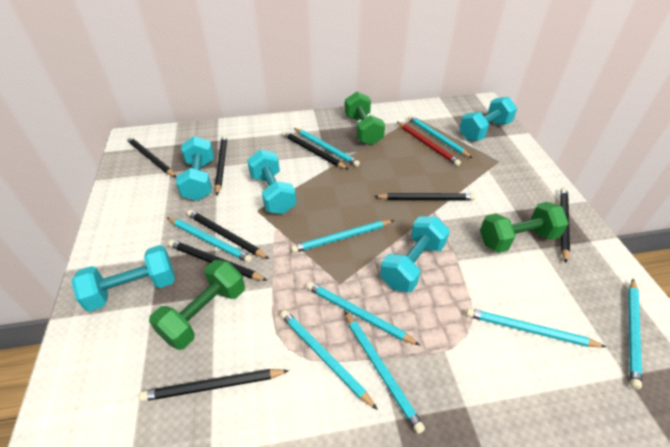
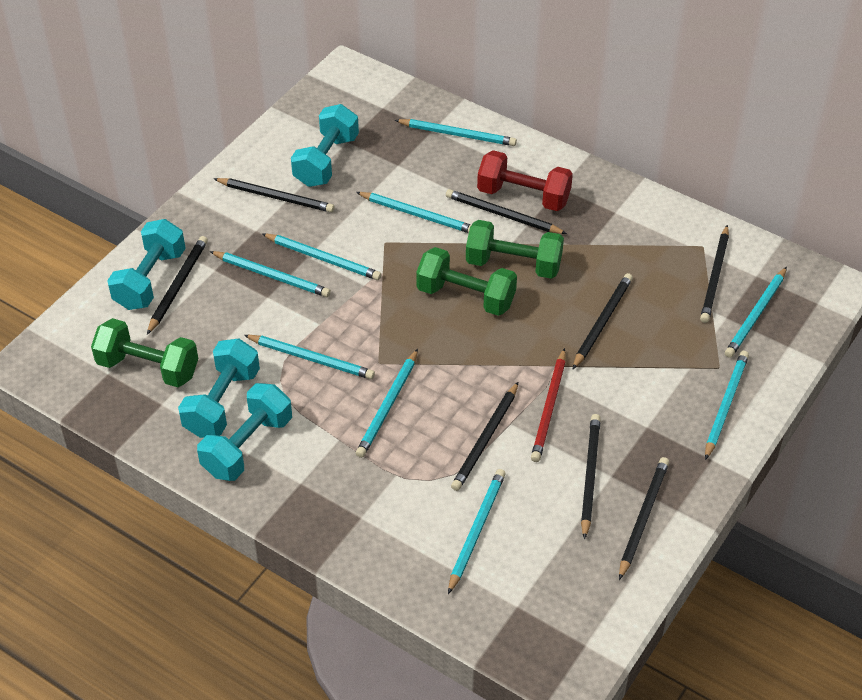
red dumbbell: none = 0 -> [477,150,573,211] = 1
turquoise dumbbell: [71,245,175,312] [176,136,214,201] [247,149,296,214] [380,216,450,292] [459,97,517,141] = 5 -> [107,219,186,310] [178,338,260,438] [197,383,292,481] [291,104,359,187] = 4

